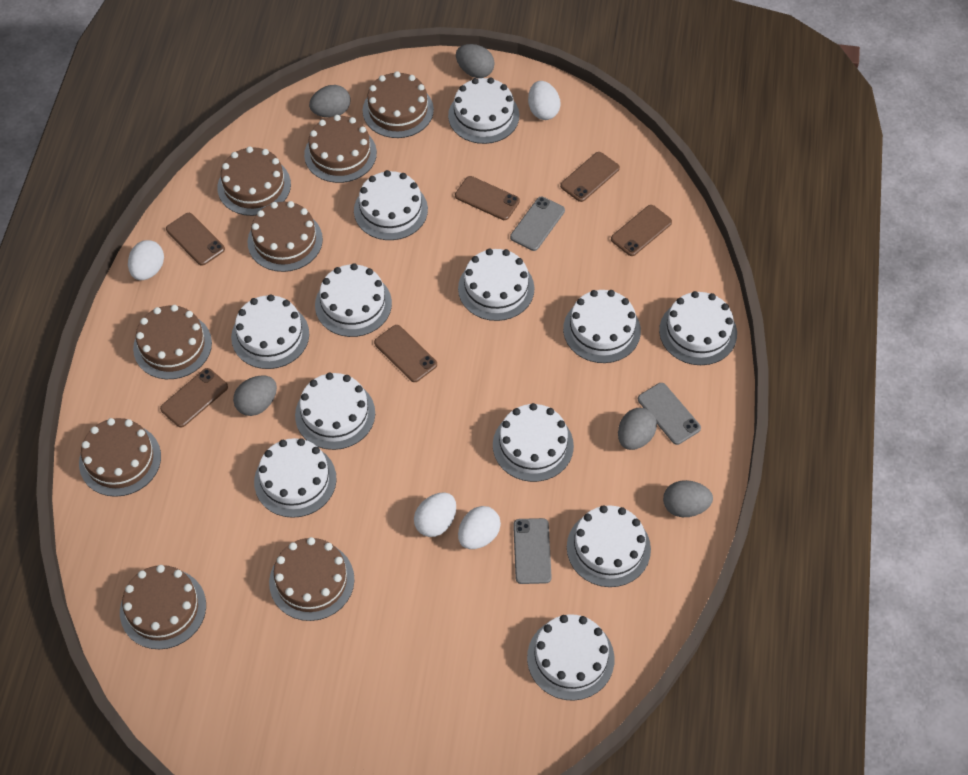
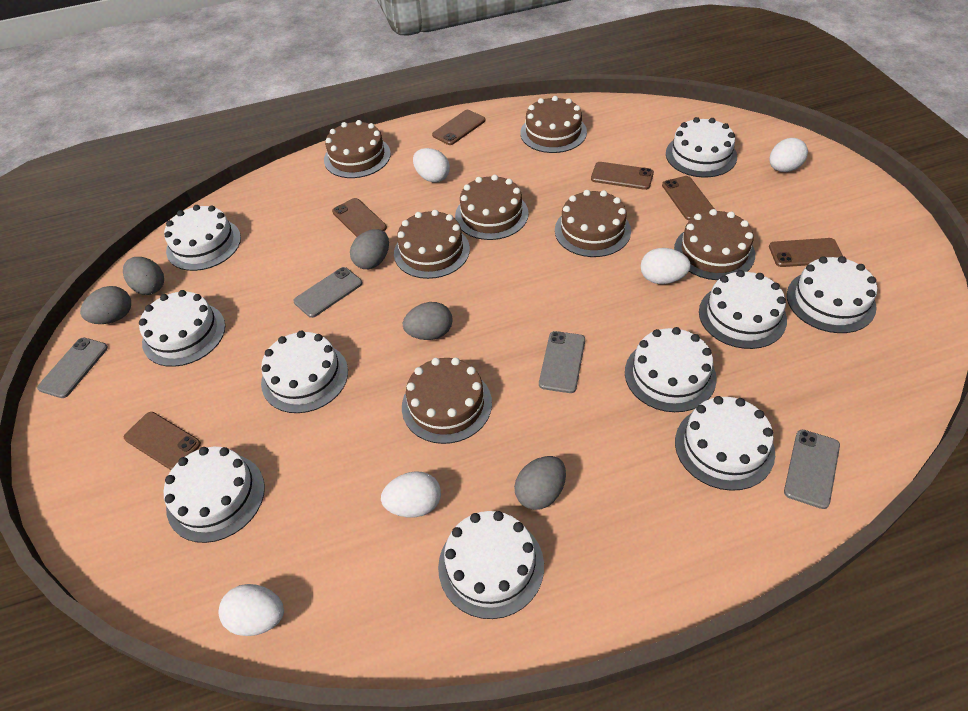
brown cake: [79,418,161,497] [120,565,206,649] [133,305,212,379] [217,146,291,216] [248,201,323,272] [269,537,354,621] [304,115,377,183] [363,71,434,138] = 8 -> [324,120,391,178] [394,210,470,279] [402,357,492,444] [455,174,529,240] [520,96,587,153] [555,190,631,257] [674,209,755,280] = 7
grey phone: [510,197,565,251] [513,518,552,584] [638,383,701,445] = 3 -> [37,338,108,398] [293,267,362,318] [539,331,585,393] [784,430,840,509] = 4
white cake: [231,294,309,369] [254,438,337,518] [295,373,375,450] [315,263,392,337] [354,170,428,240] [448,78,519,144] [458,249,534,321] [493,403,574,482] [527,614,615,701] [563,290,641,363] [567,505,651,587] [659,291,737,365] = 12 -> [139,290,225,367] [164,205,241,271] [164,447,265,543] [261,331,348,413] [438,511,544,619] [625,327,717,412] [666,117,737,177] [675,396,775,491] [699,270,787,349] [787,256,877,333] = 10
white egg: [128,240,164,280] [414,492,456,537] [458,506,501,549] [528,81,560,120] = 4 -> [219,584,284,636] [381,471,441,517] [413,148,450,182] [641,248,691,284] [769,138,808,172] = 5

